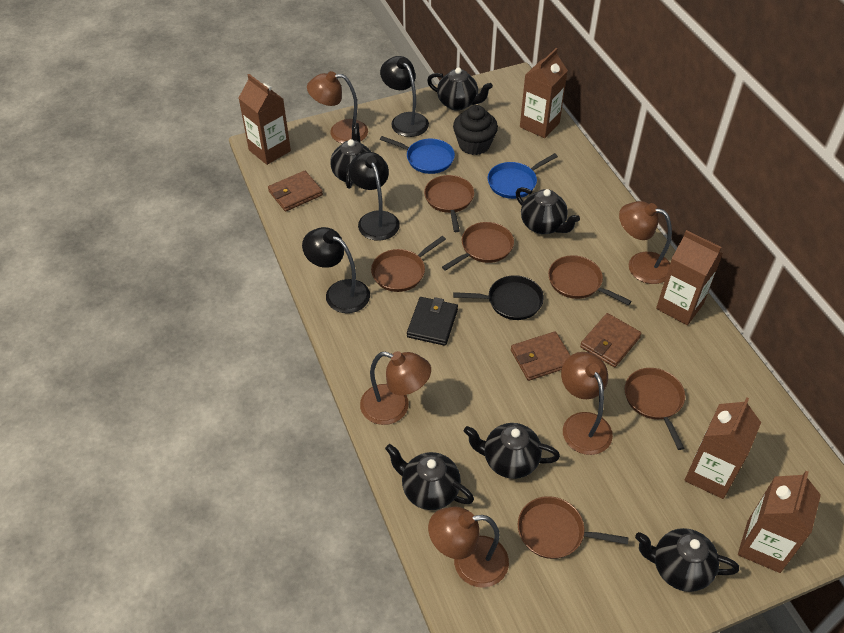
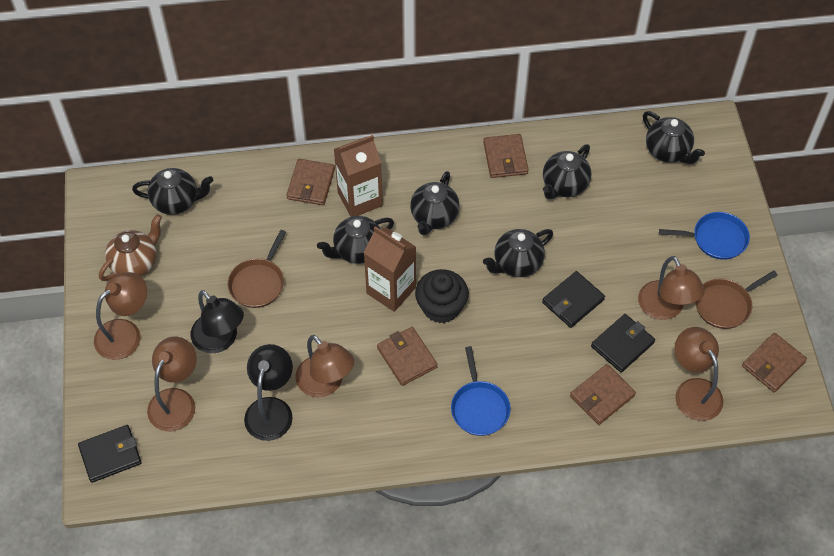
black lamp: [302,227,370,313] [349,152,400,241] [380,56,429,137] = 3 -> [191,290,244,353] [244,344,293,441] = 2
black pan: [453,275,544,320] = 1 -> none = 0
black wallet: [407,297,458,346] = 1 -> [78,425,142,483] [542,271,605,328] [591,314,655,373] = 3
brown carton: [239,74,291,165] [520,48,568,138] [656,230,723,325] [685,397,761,499] [738,471,821,573] = 5 -> [334,135,383,217] [364,226,416,312] = 2
brown pan: [371,236,446,292] [424,175,474,232] [442,222,514,271] [518,496,628,559] [548,255,632,305] [624,368,685,450] = 6 -> [228,230,286,308] [695,271,777,329] = 2
brown teapot: none = 0 -> [99,214,162,281] = 1
brown wallet: [268,171,323,212] [511,331,571,381] [580,313,642,367] = 3 -> [286,159,335,205] [377,327,438,386] [483,134,529,178] [570,364,636,425] [742,333,807,392] = 5

